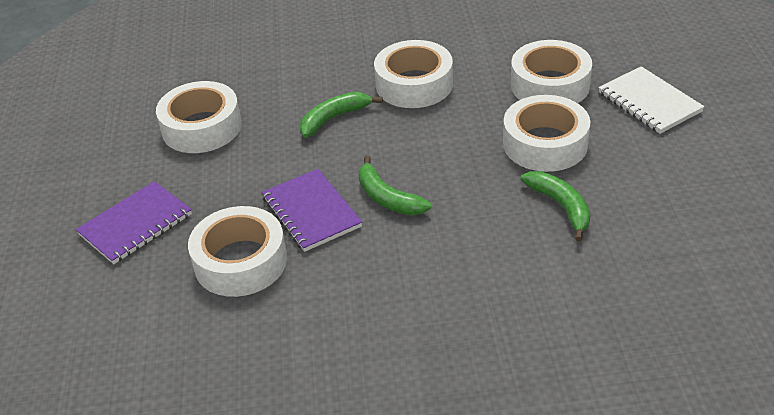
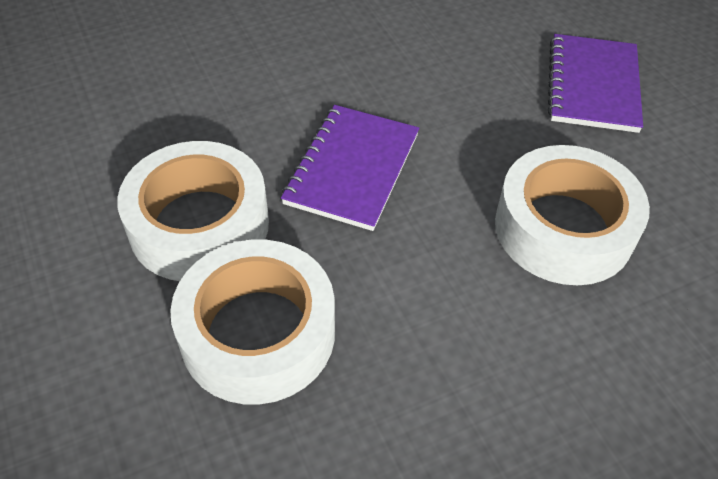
green banana: [300,92,383,138] [359,155,431,215] [520,171,591,241] = 3 -> none = 0
white notebook: [598,66,705,134] = 1 -> none = 0
white tape: [156,81,242,153] [188,206,287,297] [374,40,453,108] [503,95,590,172] [511,40,592,103] = 5 -> [117,141,269,281] [170,240,335,405] [495,145,650,285] = 3

